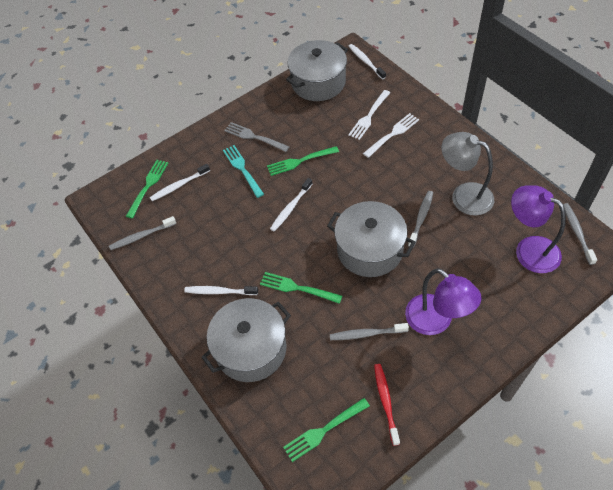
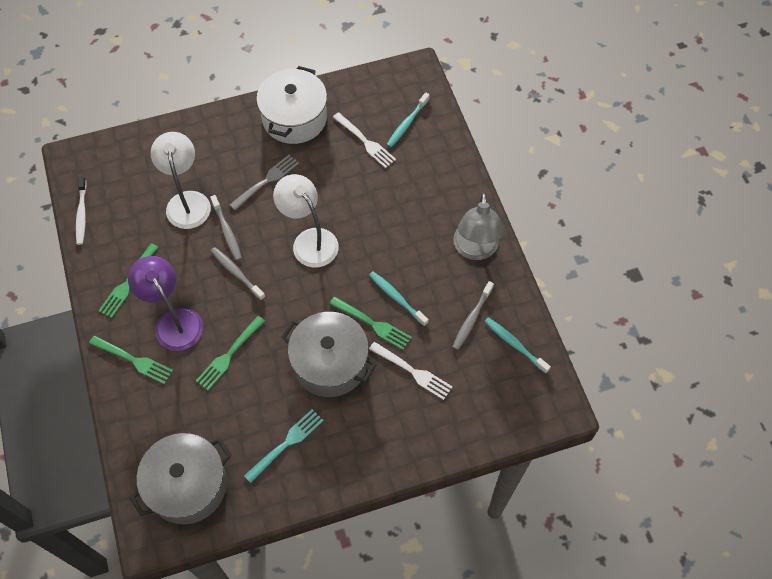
grey pot: [201,298,291,382] [286,40,348,101] [327,201,415,277] = 3 -> [130,433,232,525] [281,312,376,397] = 2
grey toothbrush: [109,216,176,250] [330,323,409,340] [408,191,433,248] [563,203,597,265] = 4 -> [210,195,242,261] [211,247,266,301] [453,281,494,350] = 3
purple lamp: [405,268,482,335] [511,185,566,273] = 2 -> [128,256,203,351] = 1
red toothbrush: [374,364,400,446] = 1 -> none = 0
turquoise toothbrush: none = 0 -> [369,271,429,326] [386,92,430,148] [484,317,551,374] = 3
white lamp: none = 0 -> [151,132,211,229] [273,174,339,268] = 2
white pot: none = 0 -> [256,66,327,144] = 1
white toothbrush: [150,164,210,201] [184,286,258,295] [270,178,312,231] [349,44,386,79] = 4 -> [76,176,87,245] = 1

